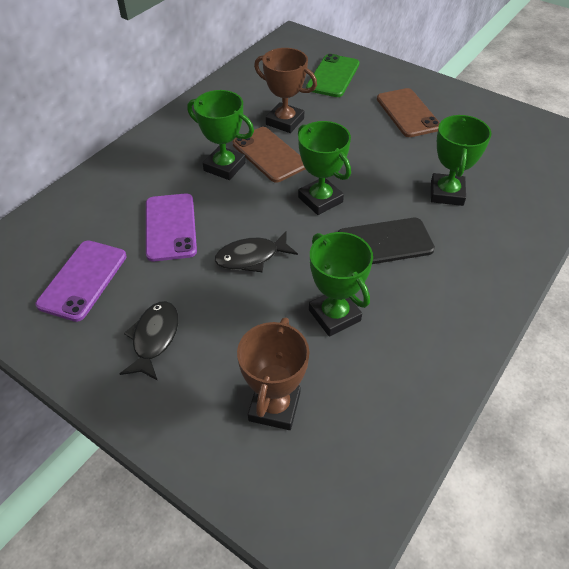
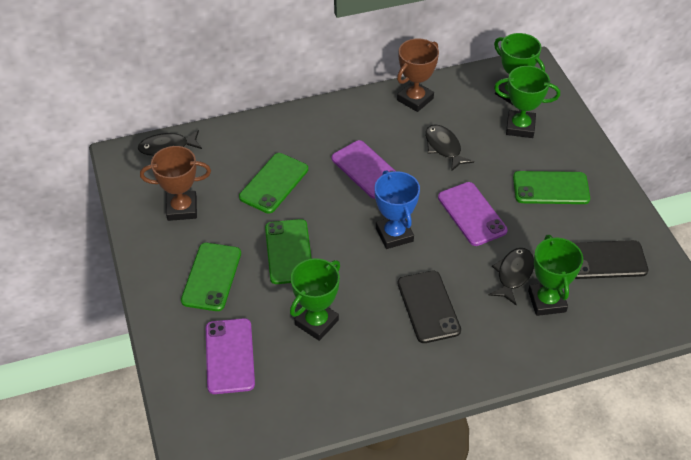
black fish: [120,301,179,381] [215,231,298,272] = 2 -> [137,130,202,156] [425,124,474,172] [488,248,534,305] = 3
black phone: [338,218,435,264] = 1 -> [398,271,461,343] [574,240,648,279] = 2
blue trophy: none = 0 -> [375,170,420,249] = 1
brown phone: [233,127,306,183] [377,88,440,137] = 2 -> none = 0
green phone: [306,54,359,97] = 1 -> [181,243,241,311] [239,153,308,214] [265,219,312,284] [513,171,590,204] = 4
purple phone: [36,240,126,322] [146,193,197,261] = 2 -> [206,318,255,394] [332,140,395,199] [438,182,508,246] = 3

